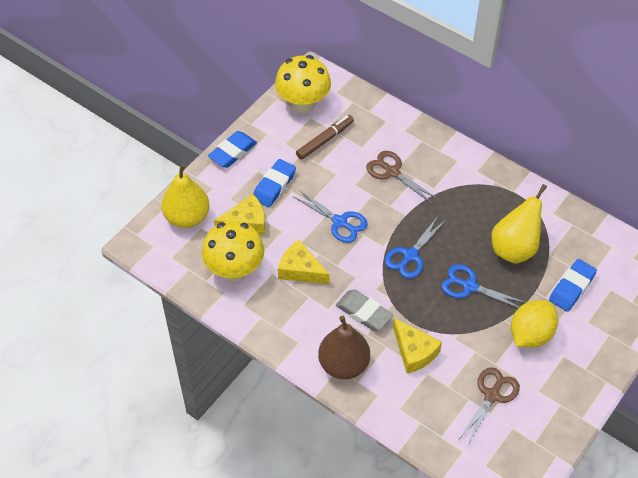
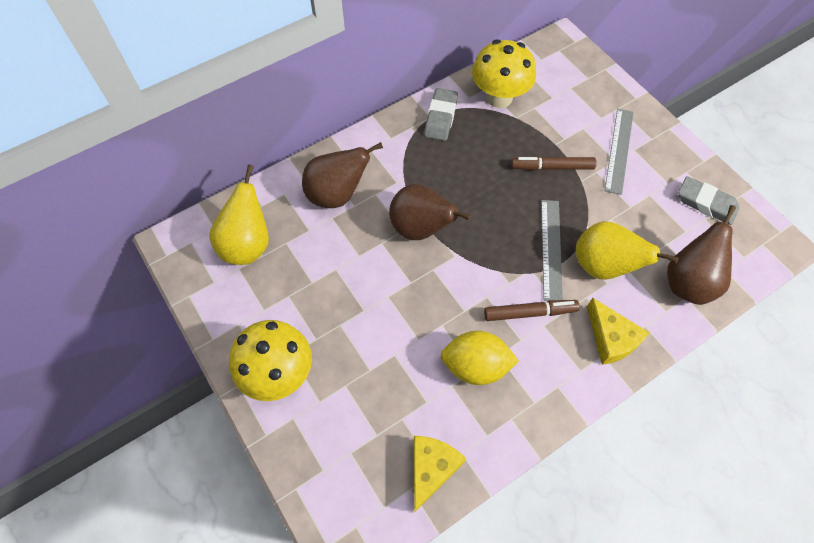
blue eraser: [208,131,257,168] [253,159,296,207] [549,259,597,312] = 3 -> none = 0
blue scissors: [294,190,368,243] [385,216,447,279] [441,264,527,308] = 3 -> none = 0
brown marker: [296,115,354,160] = 1 -> [484,300,580,321] [511,156,596,170] = 2
brown pear: [318,316,370,379] = 1 -> [302,142,383,208] [389,184,472,240] [667,205,737,305] = 3
brown scissors: [366,151,438,204] [458,367,520,445] = 2 -> none = 0
grey eraser: [336,290,393,331] = 1 -> [424,88,458,141] [678,176,739,225] = 2
grey ruler: none = 0 -> [541,200,563,301] [605,109,634,195] = 2
yellow cheese: [214,194,265,235] [278,240,329,284] [393,318,442,373] = 3 -> [414,436,466,513] [587,298,649,365] = 2

